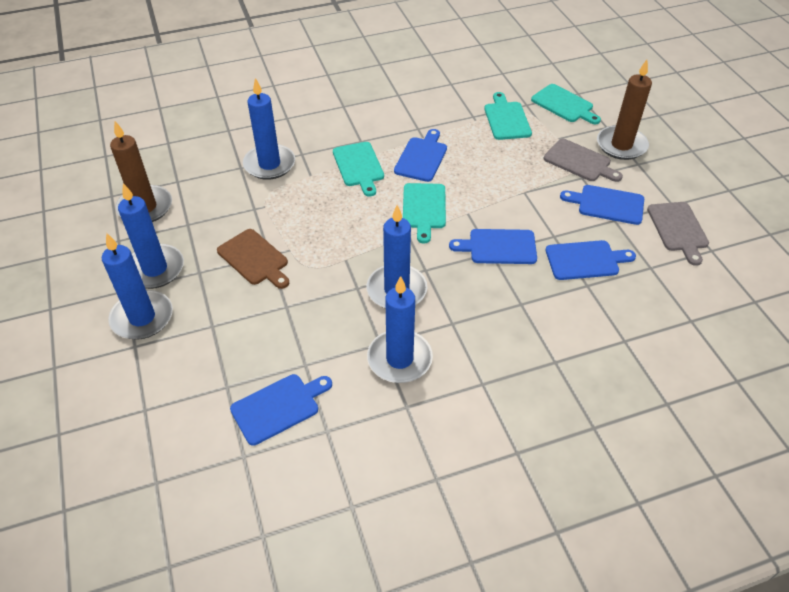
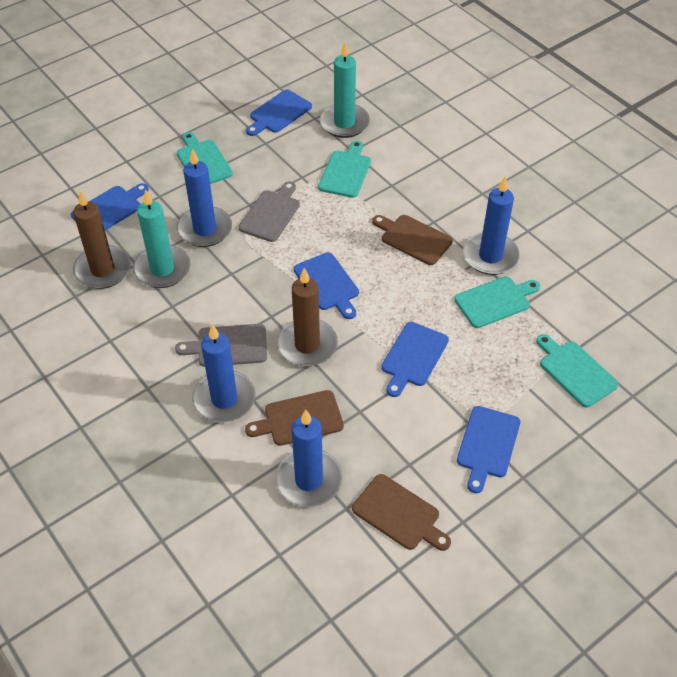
blue candle: [102,233,173,340] [118,183,184,289] [243,78,295,180] [367,205,427,309] [367,276,433,383] = 5 -> [177,148,232,247] [192,324,256,422] [275,409,343,507] [463,177,520,275] = 4
brown cutting board: [217,229,289,289] = 1 -> [245,390,344,446] [352,474,451,551] [372,215,453,265] = 3
turquoise candle: none = 0 -> [133,189,190,288] [319,42,370,138] = 2

